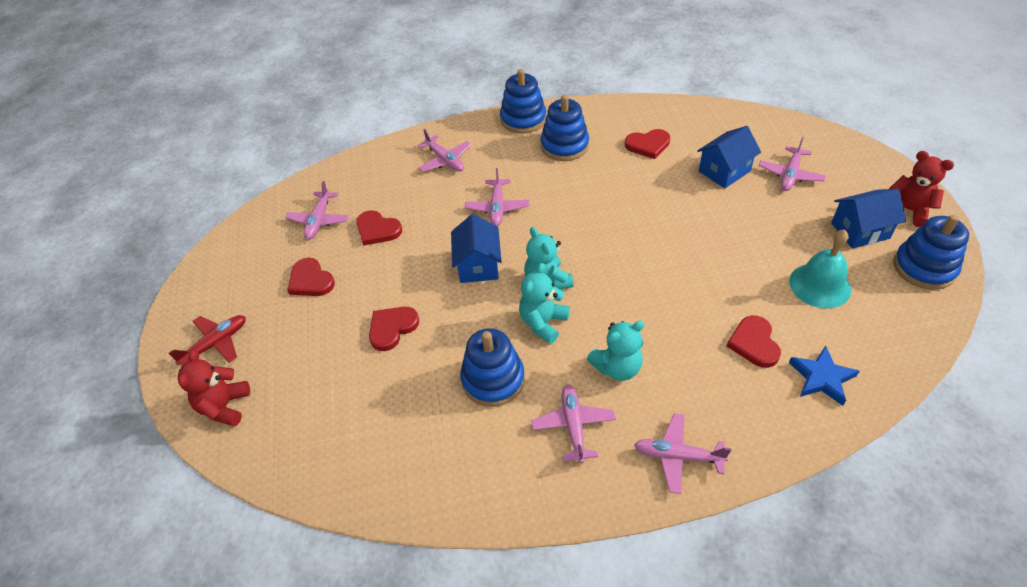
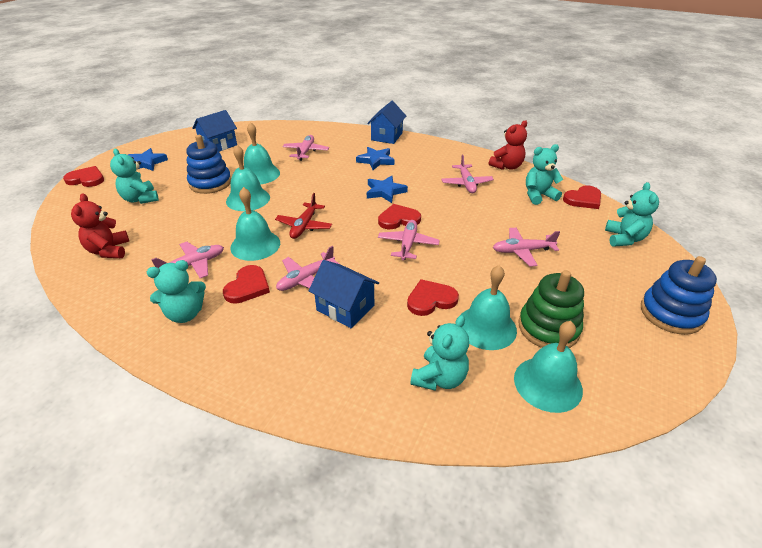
blue stacking toy: [460,328,525,407] [500,69,546,134] [541,95,589,161] [894,214,969,290] = 4 -> [186,135,231,194] [641,256,717,335] = 2
blue star: [789,346,859,406] = 1 -> [128,148,168,171] [356,147,394,170] [367,175,408,203] = 3
green stacking toy: none = 0 -> [518,270,584,348] = 1
turquoise bell: [789,229,851,309] = 1 -> [226,145,270,211] [230,187,280,261] [244,122,280,184] [461,265,517,350] [514,321,583,413] = 5
turquoise teddy bear: [519,263,570,344] [524,227,574,290] [587,321,644,381] = 3 -> [110,149,159,204] [147,260,206,323] [410,315,469,391] [526,144,563,205] [605,182,659,247] = 5

